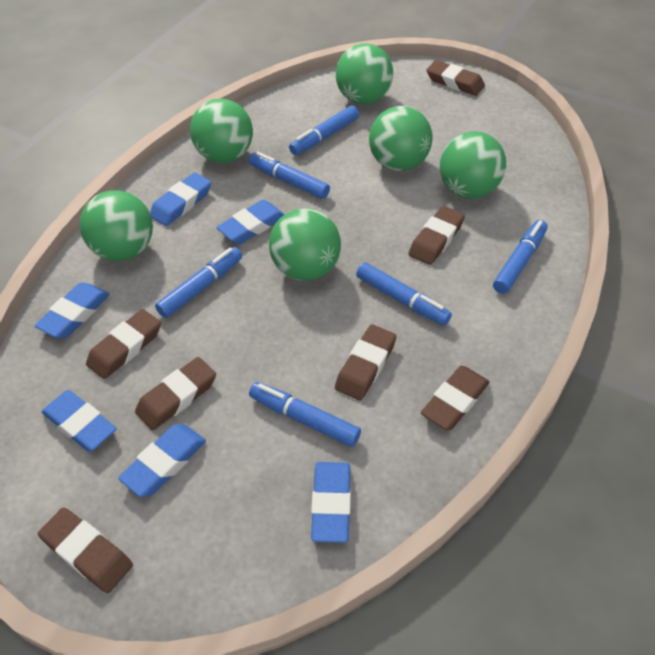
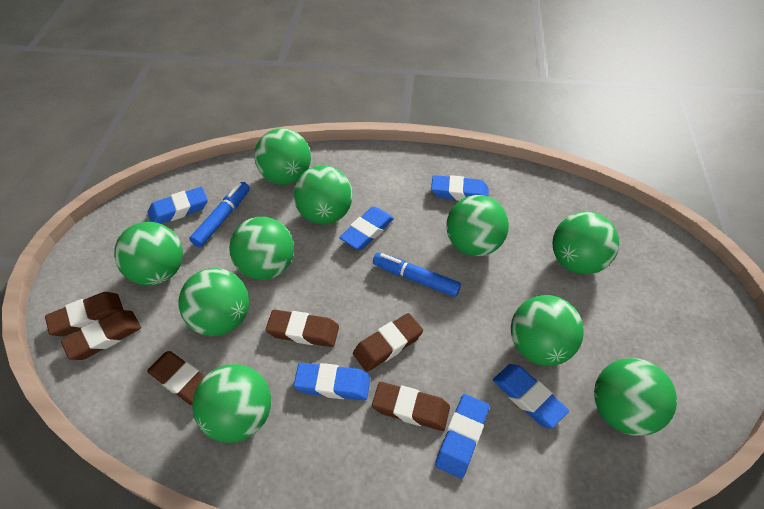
blue marker: [155,247,242,318] [249,151,330,199] [249,382,361,447] [289,105,359,155] [356,262,452,326] [493,220,548,294] = 6 -> [189,182,250,247] [373,253,461,297] = 2
brown eraser: [38,507,133,593] [86,309,161,379] [135,357,216,430] [335,325,397,400] [408,206,465,265] [421,366,489,430] [426,60,485,96] = 7 -> [45,292,123,336] [61,310,141,360] [147,351,205,405] [266,310,339,347] [353,313,423,372] [372,382,450,431] = 6
green ball: [80,190,153,261] [190,98,253,163] [269,208,341,281] [336,43,393,104] [369,106,433,171] [440,132,506,198] = 6 -> [114,222,183,285] [178,268,249,336] [192,364,271,443] [229,217,294,280] [255,128,311,185] [293,165,353,224] [446,195,509,256] [511,295,584,366] [553,212,619,275] [594,358,677,436] = 10

